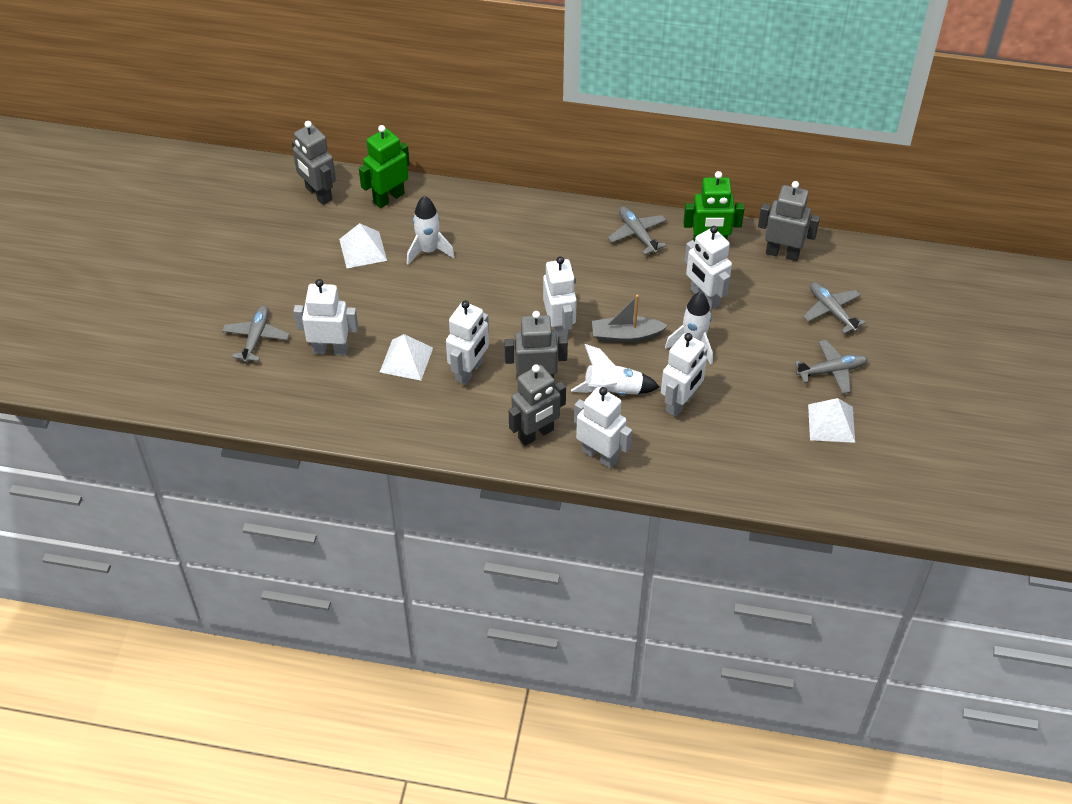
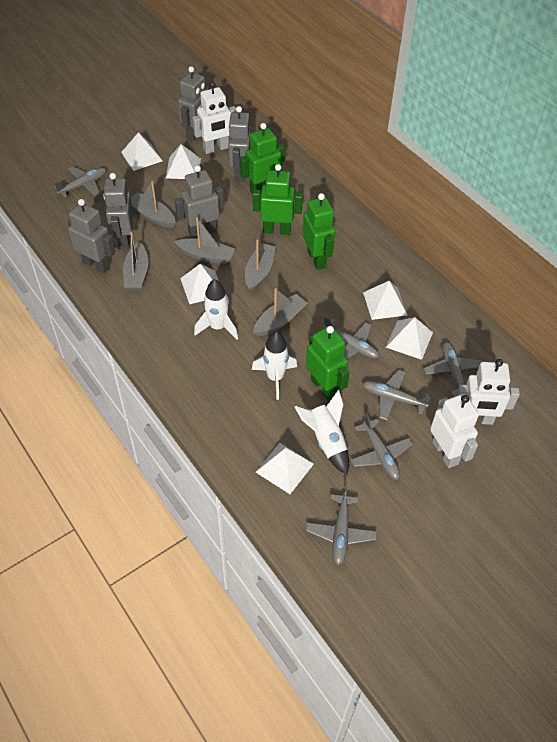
green robot: [359,125,410,208] [683,171,744,241] = 2 -> [240,123,285,195] [253,164,303,235] [303,193,335,270] [306,326,350,401] = 4
grey boat: [592,294,668,343] = 1 -> [123,232,148,291] [131,181,176,228] [174,217,235,264] [245,240,276,292] [253,288,308,336] = 5
grey plane: [222,305,290,363] [608,206,667,255] [795,340,868,394] [803,282,865,334] = 4 -> [54,166,106,198] [306,487,377,565] [323,317,379,359] [351,413,413,480] [362,370,431,420] [424,342,483,396] = 6
grey robot: [292,121,336,205] [504,311,568,378] [509,364,566,446] [758,181,820,261] = 4 -> [67,199,115,273] [103,173,133,249] [175,165,224,239] [178,66,210,141] [228,106,251,182] = 5
white pyramid: [339,223,387,268] [380,334,433,381] [808,398,855,443] = 3 -> [121,132,163,171] [166,144,201,179] [180,264,219,304] [256,443,314,494] [363,281,407,320] [386,317,433,360] = 6
white robot: [293,279,358,356] [446,301,489,385] [543,256,577,341] [574,387,632,469] [661,333,707,417] [684,226,732,310] = 6 -> [192,81,237,154] [430,394,479,468] [456,359,520,425] = 3

